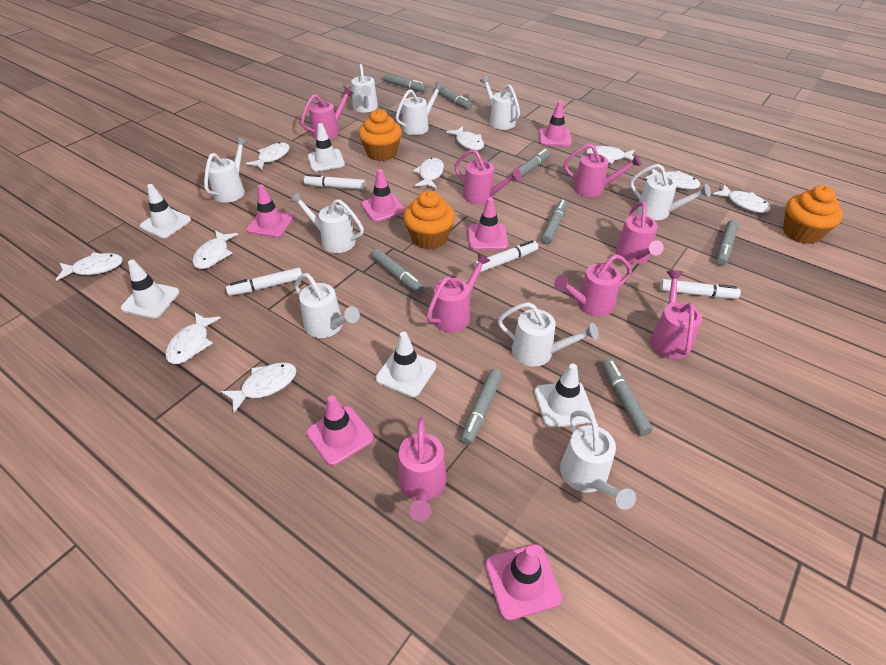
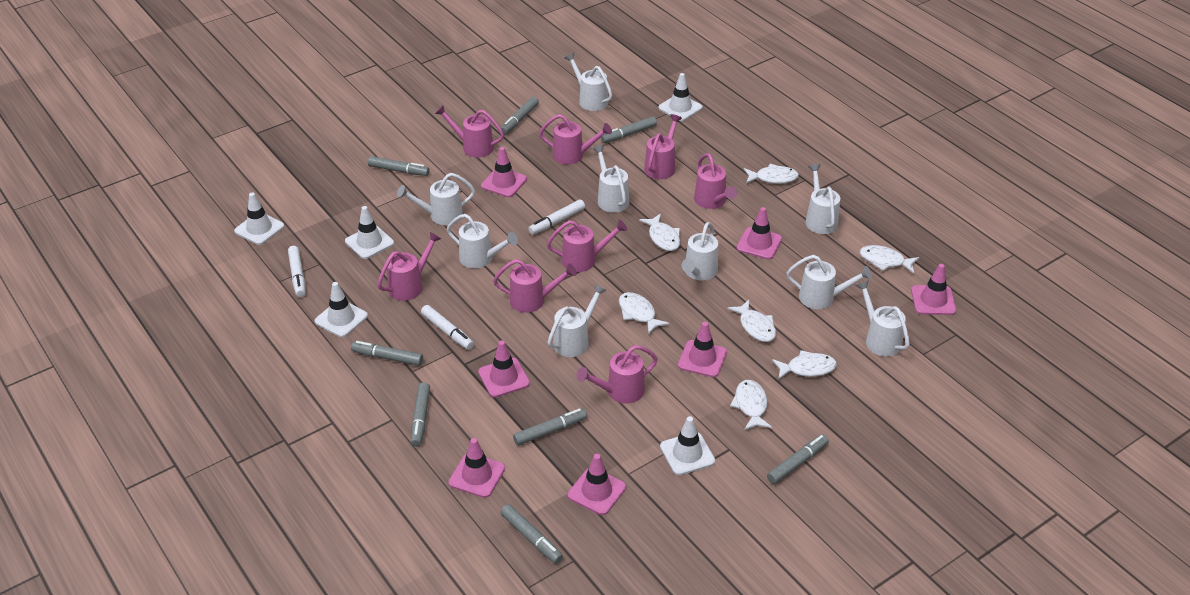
orange cupcake: [358,109,402,161] [403,191,455,250] [783,186,843,244] = 3 -> none = 0
pink traffic cone: [246,184,294,237] [306,395,374,466] [361,169,405,222] [468,198,508,250] [485,544,562,621] [539,101,572,146] = 6 -> [449,438,505,498] [478,341,530,397] [481,147,527,197] [568,454,626,515] [678,322,727,377] [736,207,782,259] [911,264,956,315] = 7
white fish: [56,253,123,281] [166,313,221,364] [193,230,238,269] [221,362,297,413] [246,142,290,170] [413,158,444,188] [446,126,484,150] [586,146,634,164] [645,169,700,189] [713,184,771,213] = 10 -> [619,292,669,334] [639,214,680,251] [727,300,776,342] [730,380,772,430] [744,164,799,184] [772,350,837,380] [860,245,919,274] = 7
white marker: [226,267,302,296] [304,174,366,190] [474,240,538,273] [660,279,741,299] = 4 -> [288,246,306,297] [421,305,474,350] [528,200,585,235] = 3

